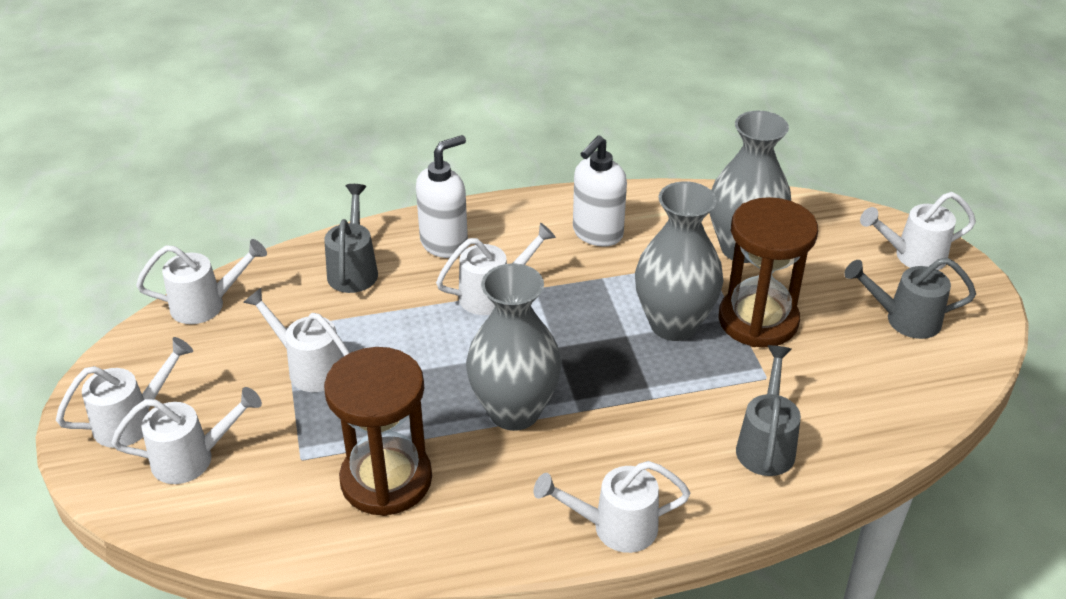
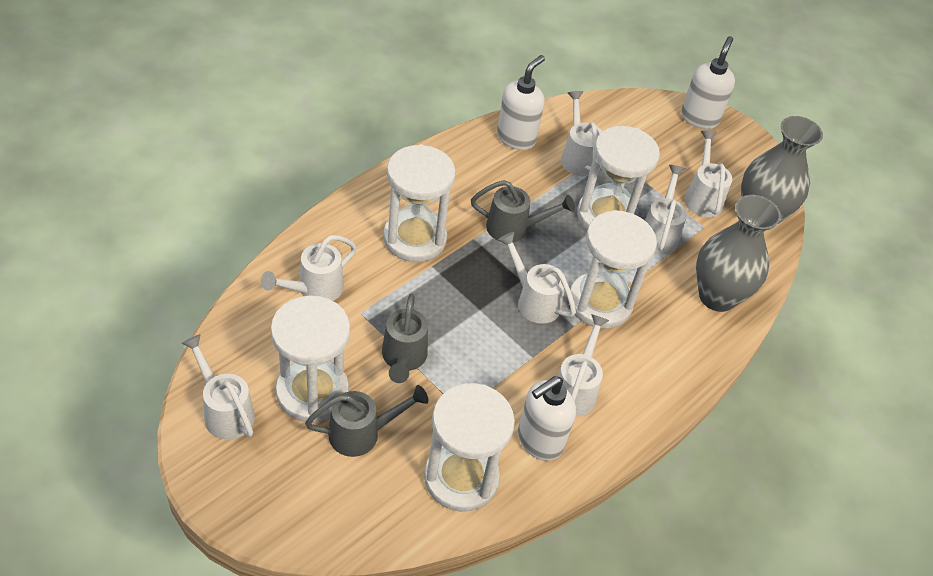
brown hourglass: [324,347,432,516] [718,197,818,348] = 2 -> none = 0
grey vase: [466,263,562,431] [635,181,723,341] [710,111,791,263] = 3 -> [696,195,781,312] [741,116,823,230] = 2
white hourglass: none = 0 -> [271,296,350,423] [383,145,456,262] [424,383,515,512] [569,210,657,329] [577,126,660,230] = 5
white soap dispenser: [416,135,468,258] [573,135,627,246] = 2 -> [497,55,545,150] [518,376,576,461] [681,36,735,129] = 3

